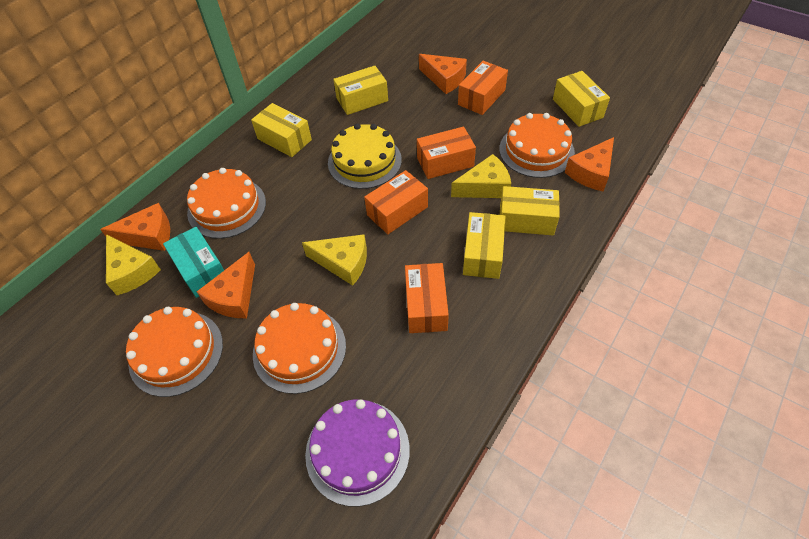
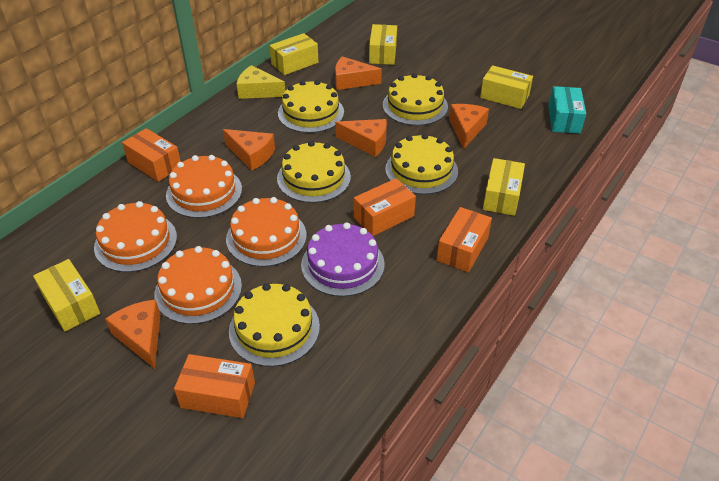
orange cheese: [100,203,170,251] [197,252,255,318] [419,54,467,94] [565,137,614,191] = 4 -> [105,299,161,369] [223,129,275,170] [335,56,382,90] [335,119,387,157] [449,104,489,149] = 5
yellow cake: [328,124,402,189] = 1 -> [229,283,320,367] [277,141,351,203] [278,80,344,133] [383,73,448,126] [385,134,458,194] = 5
yellow cheese: [106,234,161,295] [302,234,367,286] [451,154,511,198] = 3 -> [237,65,285,99] = 1

